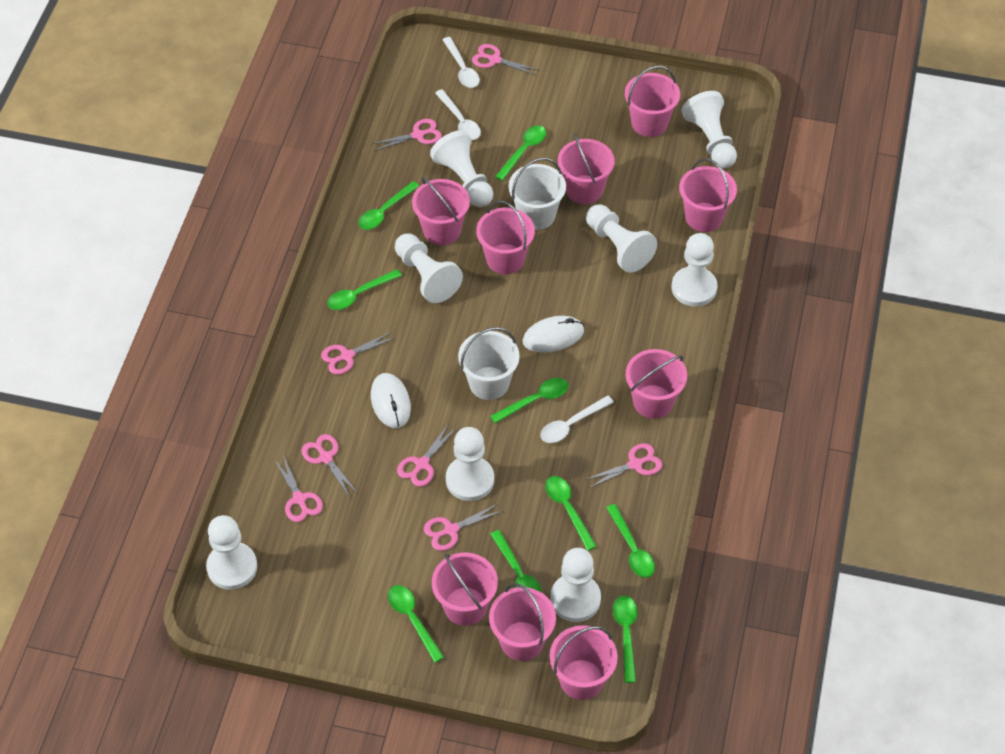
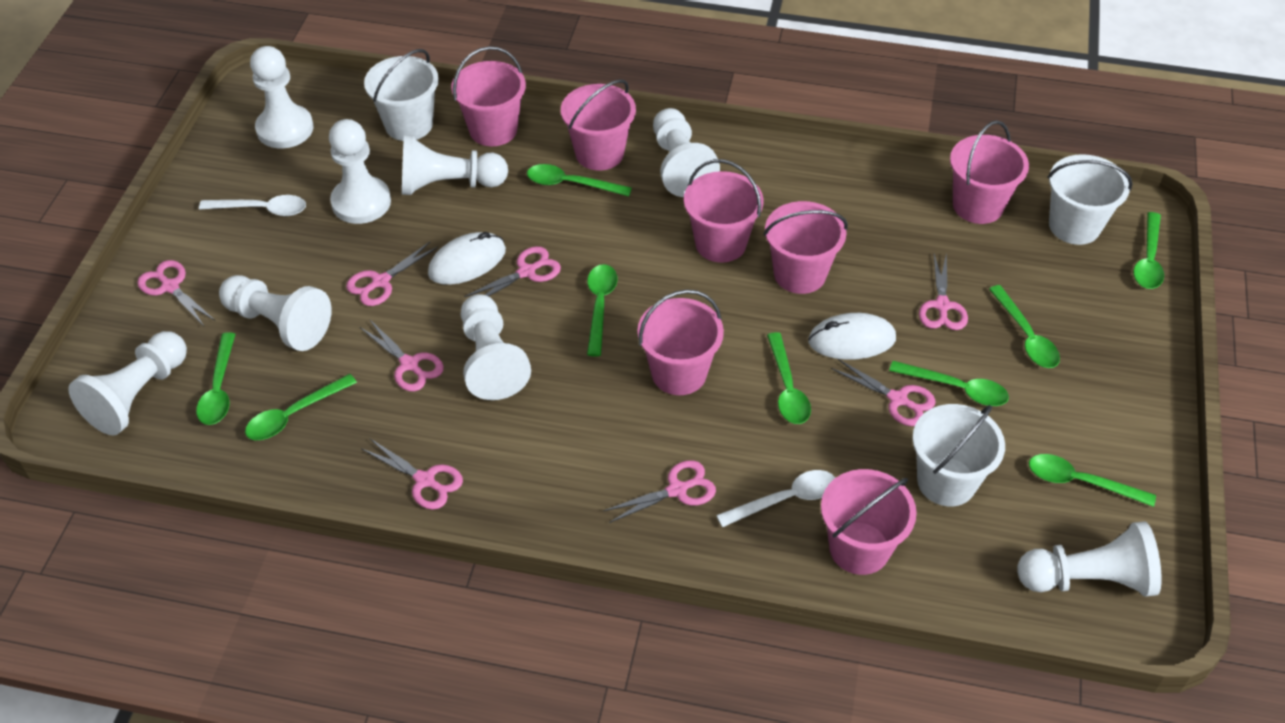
pink bucket: [412,177,470,245] [432,552,498,626] [476,201,535,274] [489,583,556,661] [550,625,618,700] [558,133,615,204] [625,66,680,137] [626,349,687,419] [679,158,737,232] = 9 -> [451,46,526,146] [561,79,636,171] [637,289,724,395] [684,159,763,263] [764,201,848,294] [821,469,917,575] [950,120,1029,224] = 7
white bucket: [458,327,520,400] [509,158,566,230] = 2 -> [364,49,439,141] [912,404,1005,507] [1048,154,1133,245] = 3
white spoon: [435,89,481,140] [442,37,480,88] [540,395,614,443] = 3 -> [199,195,306,216] [716,470,835,527] = 2

